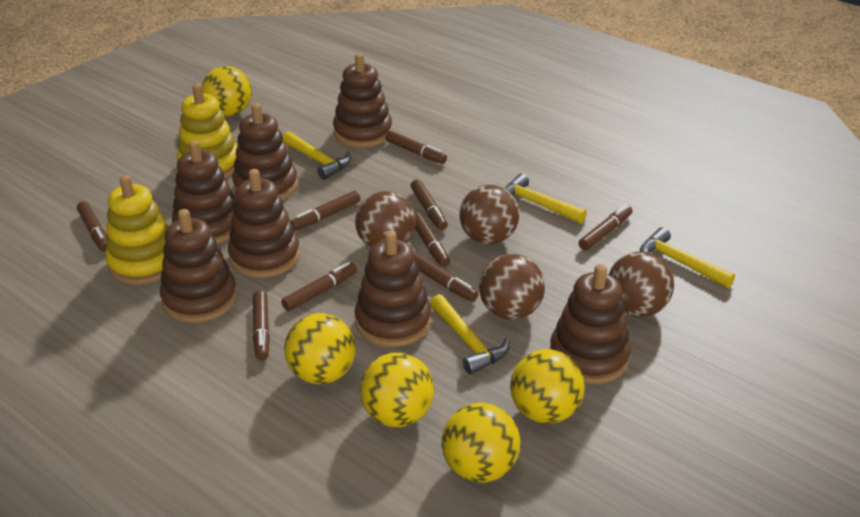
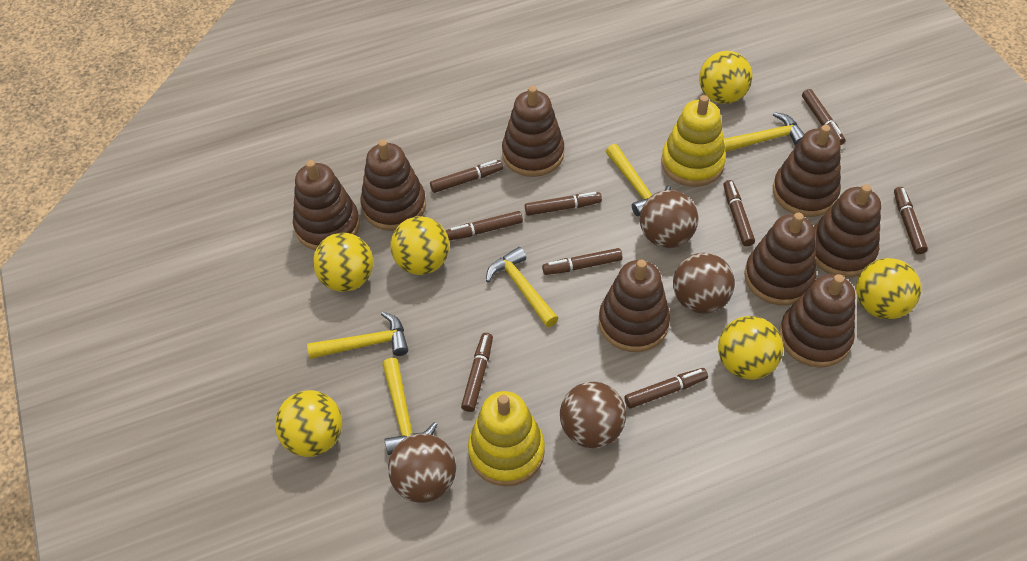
brown stacking toy: [160,209,237,323] [172,140,235,244] [228,169,300,278] [232,103,298,200] [333,53,392,147] [355,231,431,347] [550,264,631,384] = 7 -> [293,160,360,250] [361,140,426,231] [502,86,564,177] [599,260,670,352] [744,212,816,305] [773,125,841,217] [779,274,855,368] [814,184,881,277] = 8
yellow ball: [202,66,252,116] [284,313,356,384] [360,353,434,427] [442,403,520,483] [510,349,585,424] = 5 -> [275,390,342,457] [313,233,373,292] [390,216,449,275] [699,51,752,104] [718,316,783,380] [856,258,921,319] = 6
yellow hammer: [283,131,351,180] [430,294,510,375] [504,173,587,223] [640,227,735,288] = 4 -> [307,312,408,359] [382,358,438,455] [486,247,559,327] [606,144,671,216] [723,112,804,152] = 5

